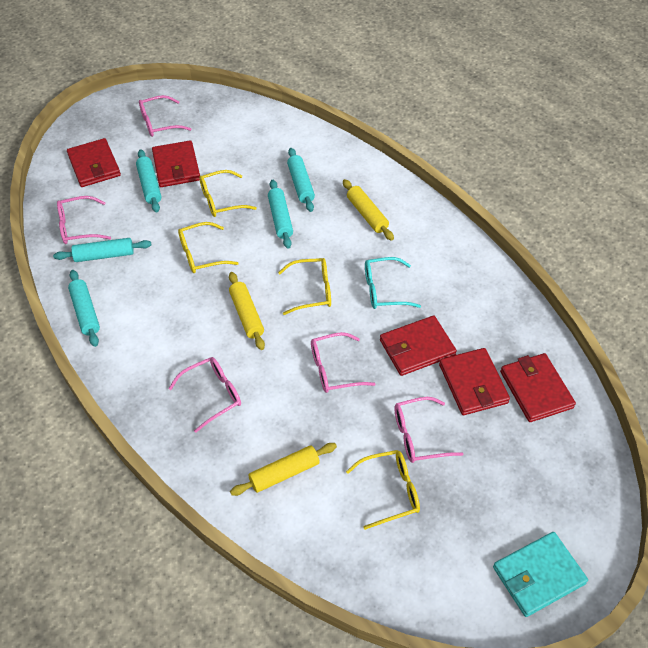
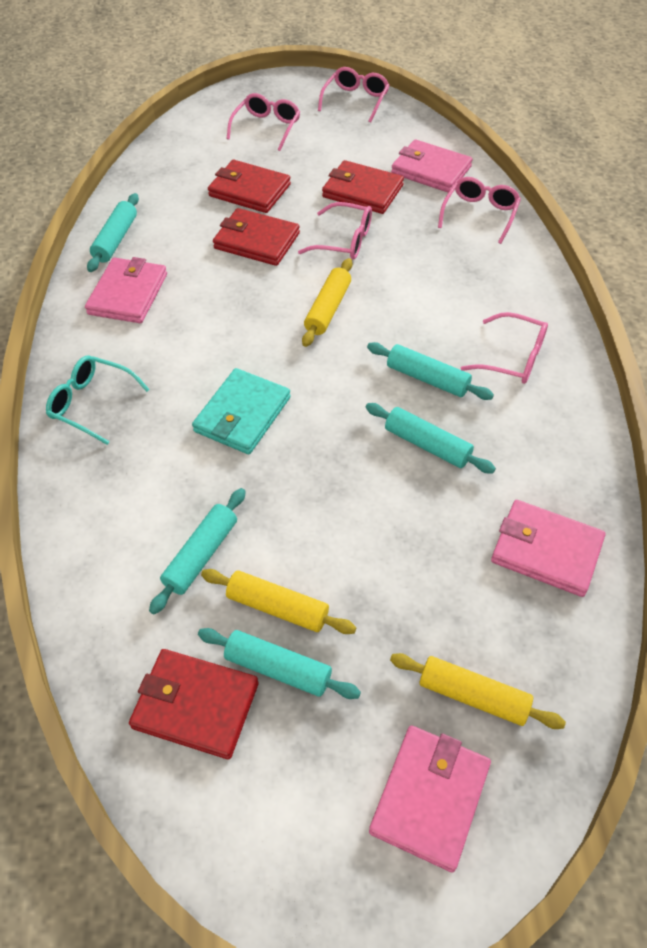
pink wallet: none = 0 -> [85,257,167,323] [369,725,491,873] [391,139,473,193] [491,500,606,597] = 4
red wallet: [67,138,121,187] [152,140,200,187] [380,316,457,376] [439,348,510,415] [500,353,576,422] = 5 -> [129,649,259,759] [208,160,291,213] [213,208,300,266] [322,160,404,214] = 4
yellow glasses: [178,222,239,273] [199,170,257,217] [278,258,331,315] [346,450,420,530] = 4 -> none = 0

